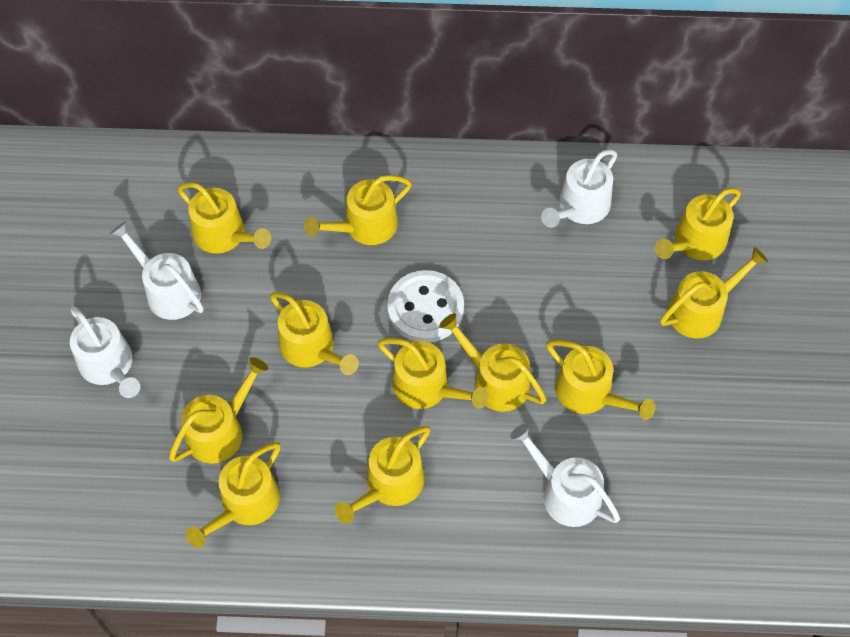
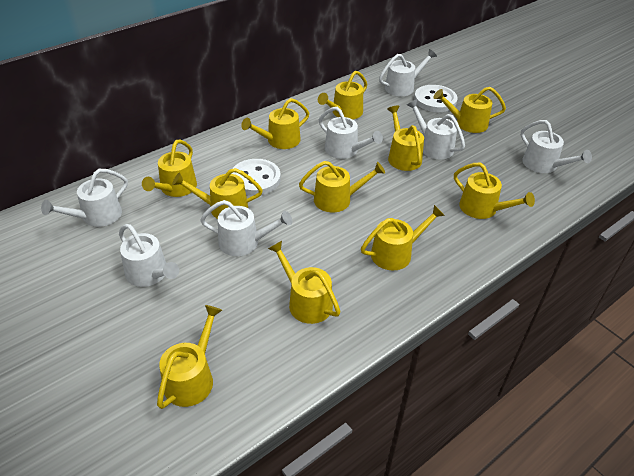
white button: [387,270,464,342] = 1 -> [231,159,281,196] [414,85,457,112] = 2
white watering can: [70,306,140,398] [110,221,204,320] [510,424,620,527] [541,149,618,228] = 4 -> [41,169,128,227] [119,224,179,287] [200,200,292,256] [319,107,383,159] [379,49,437,96] [407,99,465,160] [521,120,592,173] = 7

